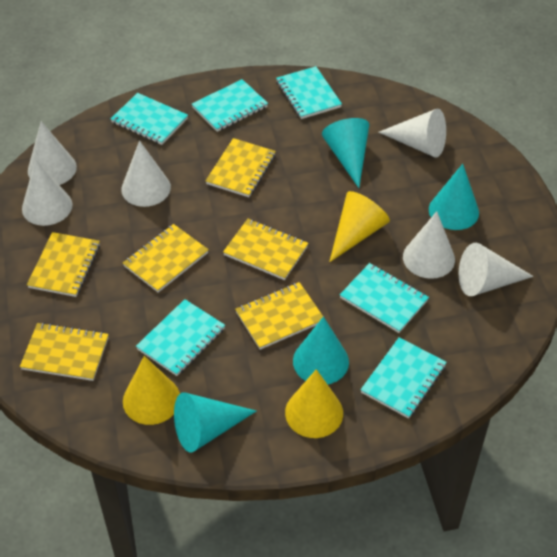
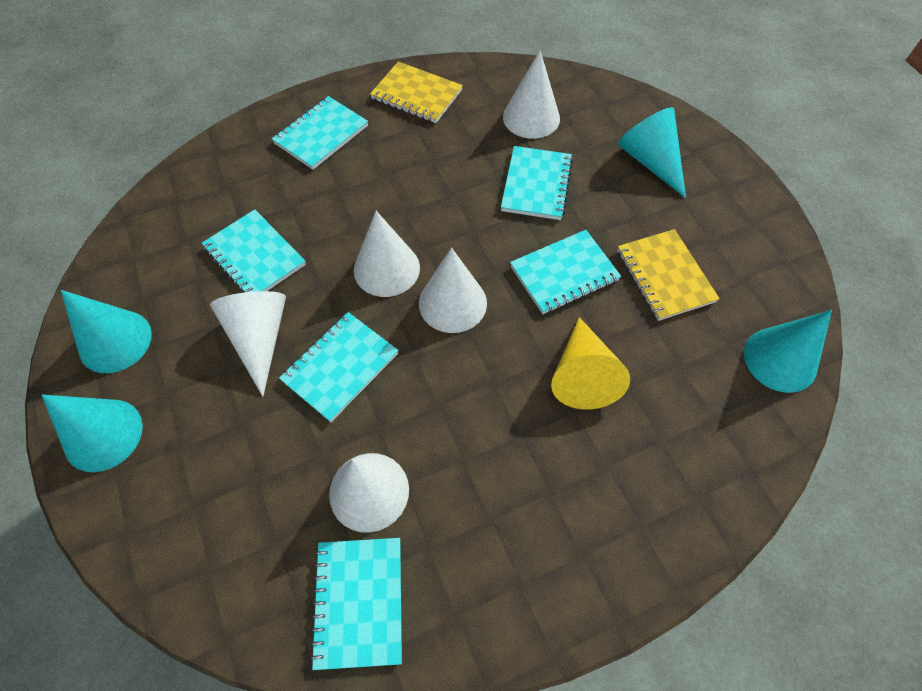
white cone: [22,159,72,226] [28,121,77,185] [121,141,171,207] [379,109,446,158] [403,211,455,279] [459,243,534,296] = 6 -> [210,291,286,397] [329,453,409,533] [354,211,420,297] [419,248,487,333] [503,50,560,139] = 5
yellow cone: [123,356,180,425] [285,369,343,438] [329,191,390,262] = 3 -> [551,317,630,410] = 1
yellow notebook: [20,322,109,381] [27,232,100,297] [123,224,209,293] [206,138,276,197] [223,219,308,280] [235,282,323,350] = 6 -> [370,61,463,123] [617,229,720,321] = 2

